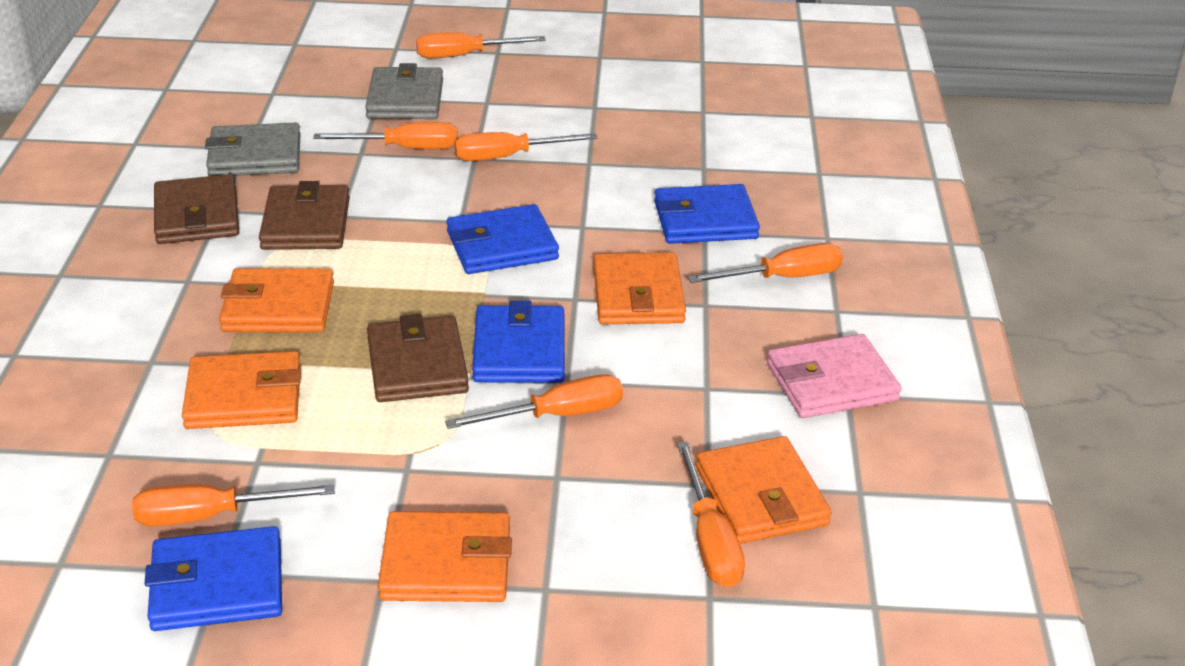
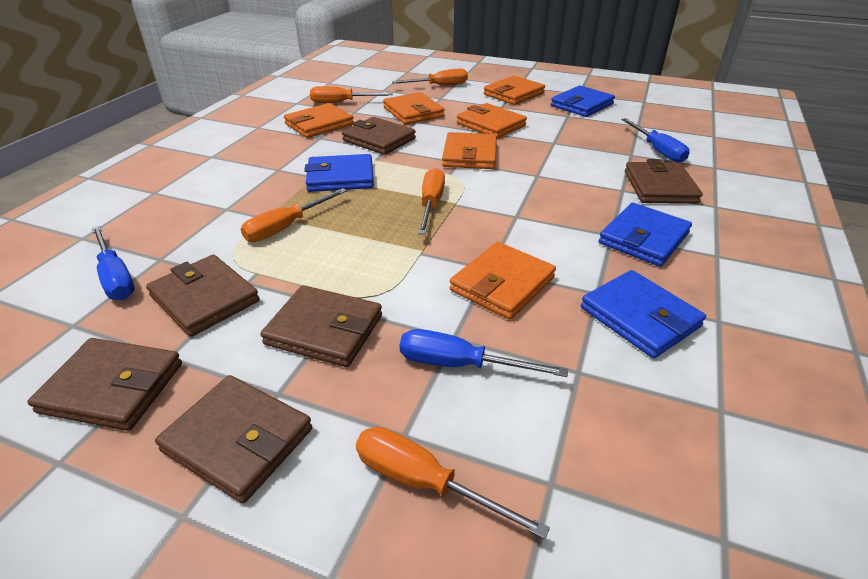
blue screwdriver: none = 0 -> [92,226,135,300] [400,329,568,377] [621,118,690,163] = 3
brown wallet: [154,174,239,244] [259,181,350,250] [367,314,469,402] = 3 -> [27,338,182,431] [146,255,260,337] [155,375,312,504] [260,285,382,367] [342,117,416,155] [625,159,703,204] = 6
grey wallet: [205,123,301,176] [365,63,443,119] = 2 -> none = 0
orange screwdriver: [132,484,335,526] [313,122,458,149] [416,32,546,58] [445,374,623,429] [455,132,598,161] [677,442,745,587] [688,243,843,283] = 7 -> [241,188,347,242] [310,86,393,103] [356,427,550,540] [392,68,468,85] [418,168,445,235] = 5
orange wallet: [182,351,301,429] [219,268,334,332] [378,511,512,602] [594,253,686,324] [696,436,832,544] = 5 -> [284,103,354,138] [383,92,445,125] [442,132,497,169] [450,242,556,319] [457,103,527,138] [484,76,545,105] = 6
pink wallet: [767,334,901,418] = 1 -> none = 0

